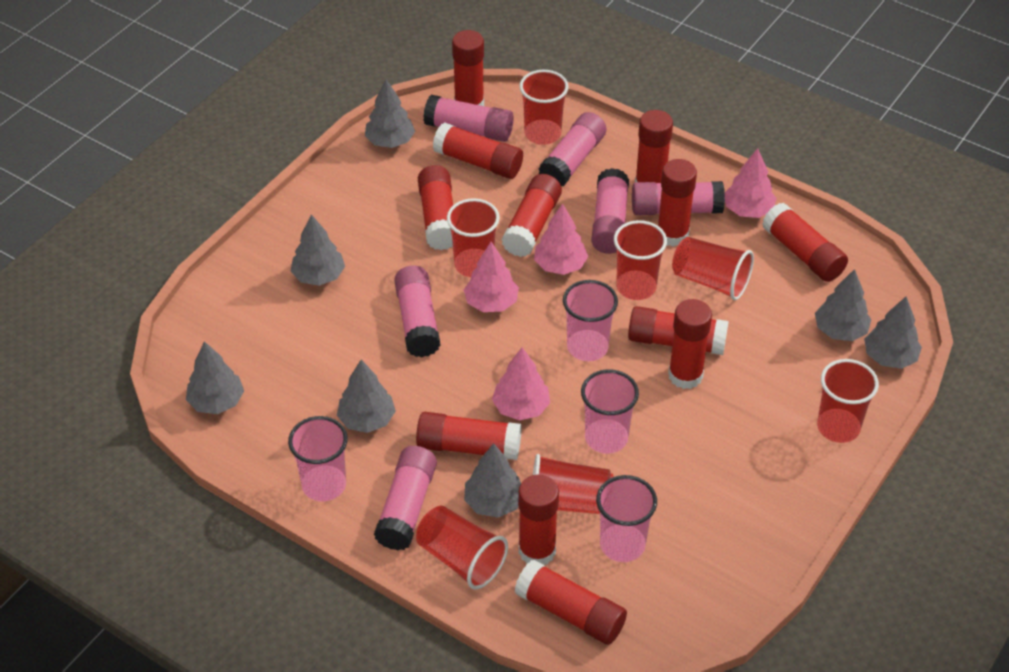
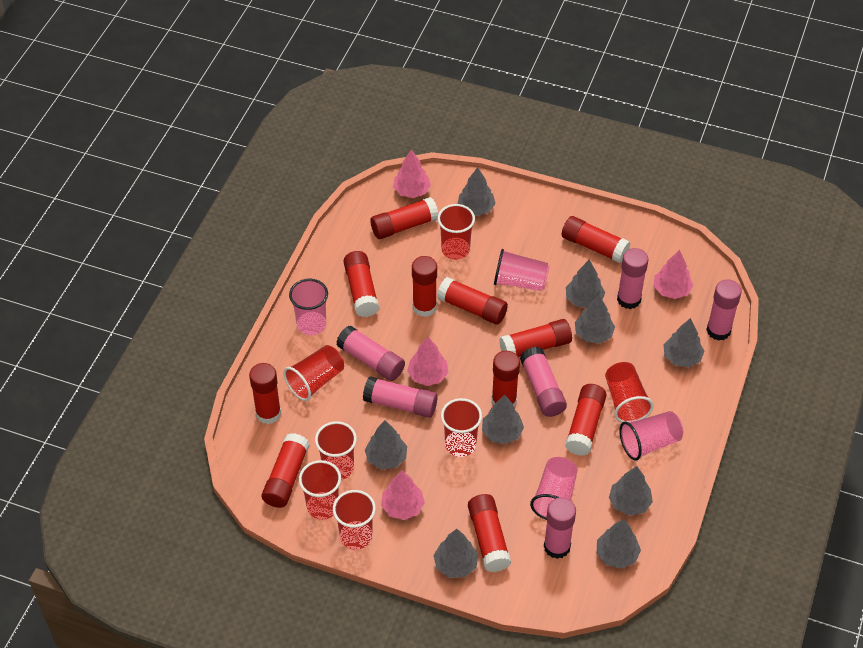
grey tree: [186,341,244,414] [291,214,345,286] [337,360,396,433] [365,79,415,148] [464,443,521,518] [815,269,871,341] [864,296,922,369] = 7 -> [365,420,407,469] [433,529,478,578] [458,167,496,216] [482,394,524,444] [566,260,605,308] [575,295,615,343] [597,519,641,569] [609,466,653,516] [664,318,704,367] = 9
red glue stick: [416,412,522,460] [418,165,453,250] [433,122,523,179] [452,30,484,106] [501,174,562,257] [515,560,627,645] [518,474,559,565] [628,306,729,355] [635,110,673,183] [658,159,697,247] [668,299,712,389] [762,203,848,282] = 12 -> [249,363,281,424] [261,433,310,508] [344,251,379,317] [370,197,438,239] [412,256,437,317] [437,277,508,325] [468,494,511,572] [492,351,520,408] [499,319,572,357] [562,216,630,263] [565,384,607,456] = 11

